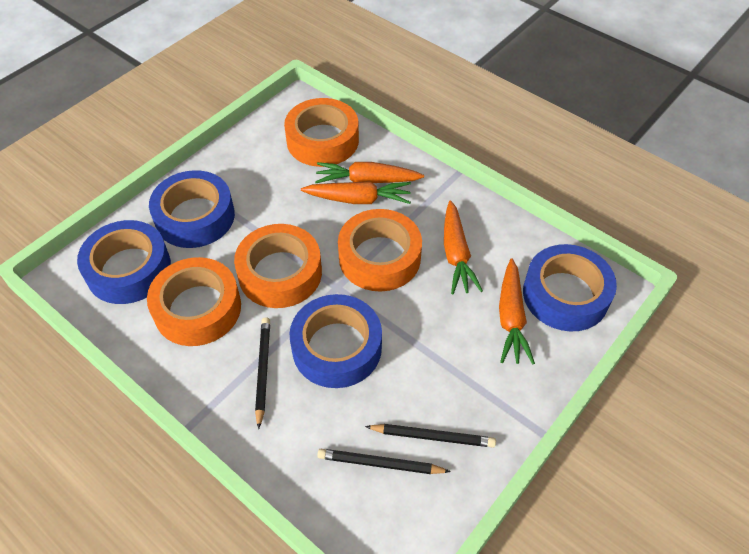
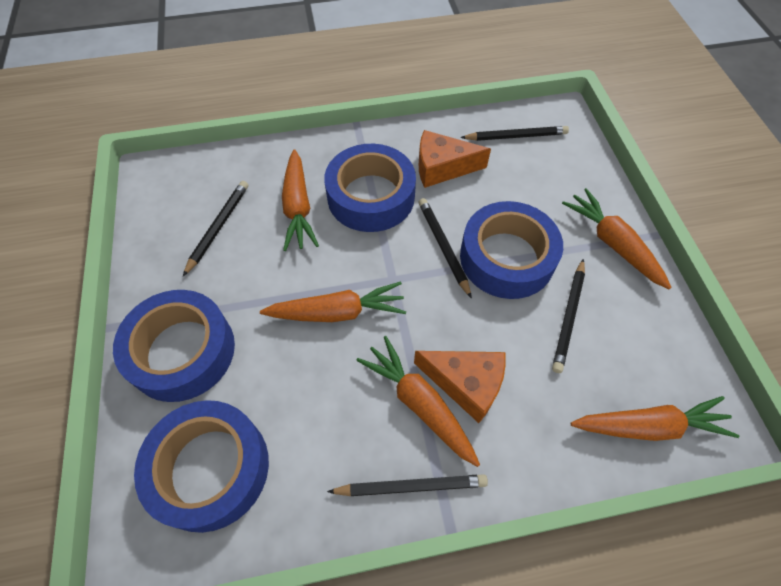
black pencil: [255,317,270,429] [317,449,451,474] [365,424,496,448] = 3 -> [183,181,248,276] [327,474,488,496] [419,198,472,299] [460,126,569,141] [552,259,585,373] = 5
orange carrot: [301,181,411,204] [315,162,424,183] [444,200,483,294] [499,259,535,364] = 4 -> [260,281,406,322] [282,149,319,251] [356,336,480,467] [562,188,672,289] [570,396,739,441] = 5
orange cheese: none = 0 -> [414,351,506,423] [419,130,491,188] = 2
orange tape: [147,257,241,346] [234,224,322,308] [284,98,359,167] [338,209,422,292] = 4 -> none = 0

